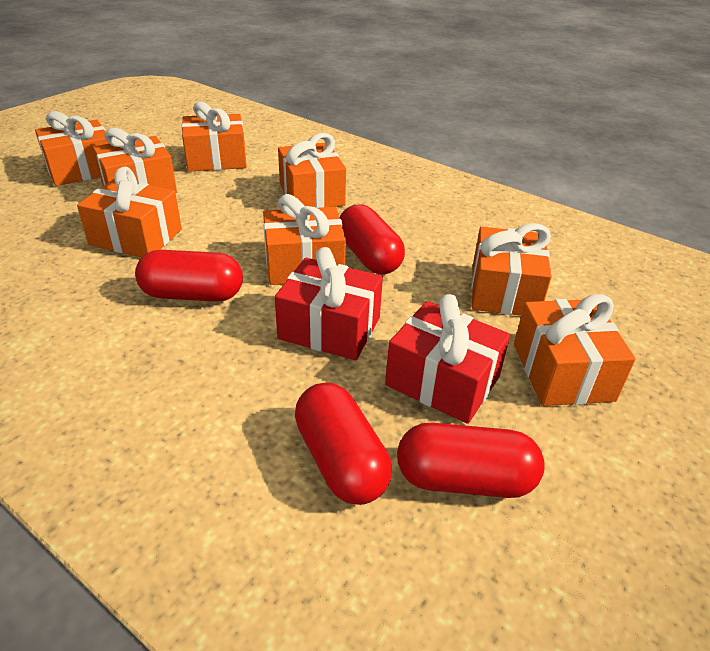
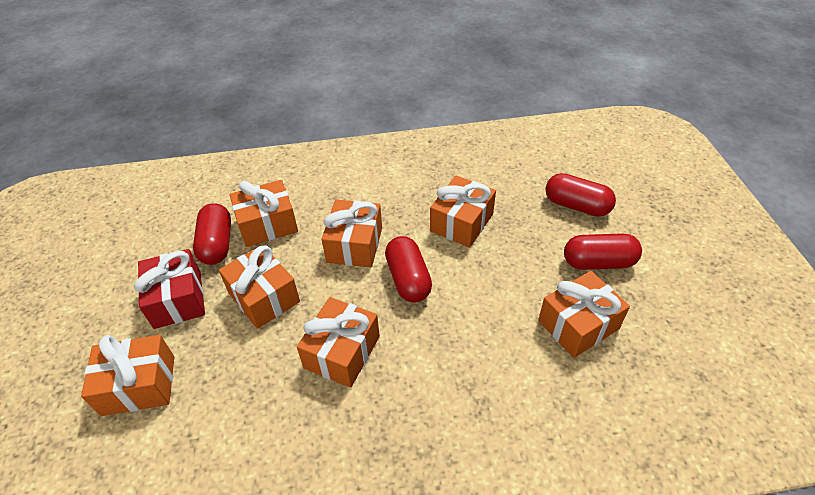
orange gift: [35,111,109,186] [77,166,182,257] [93,128,177,193] [181,101,247,172] [263,194,346,285] [278,133,346,208] [471,223,552,316] [514,294,636,406] = 8 -> [81,335,174,416] [219,245,300,329] [230,180,298,247] [297,297,380,388] [322,200,382,268] [430,176,496,248] [538,271,630,358] = 7
red gift: [275,247,383,360] [385,294,510,424] = 2 -> [134,249,205,329] = 1

